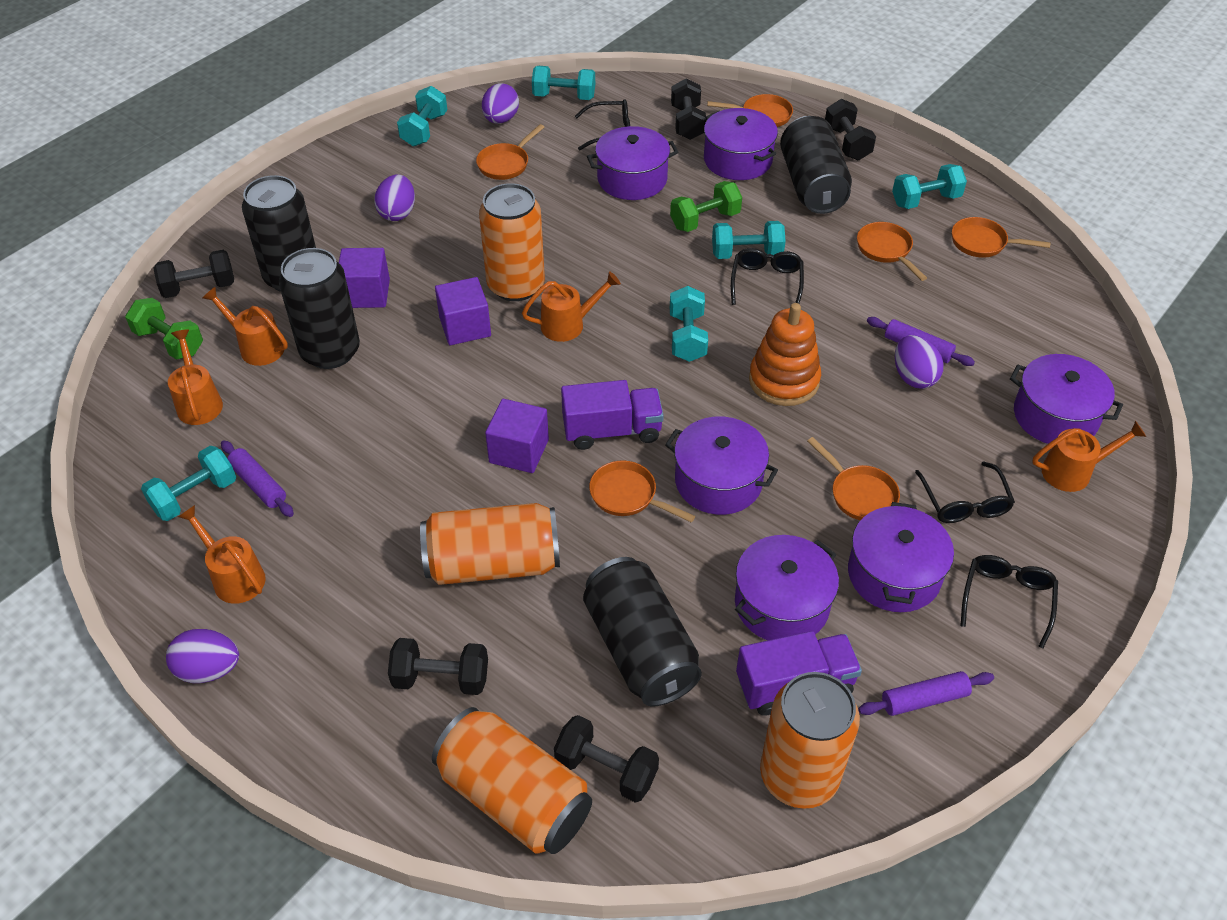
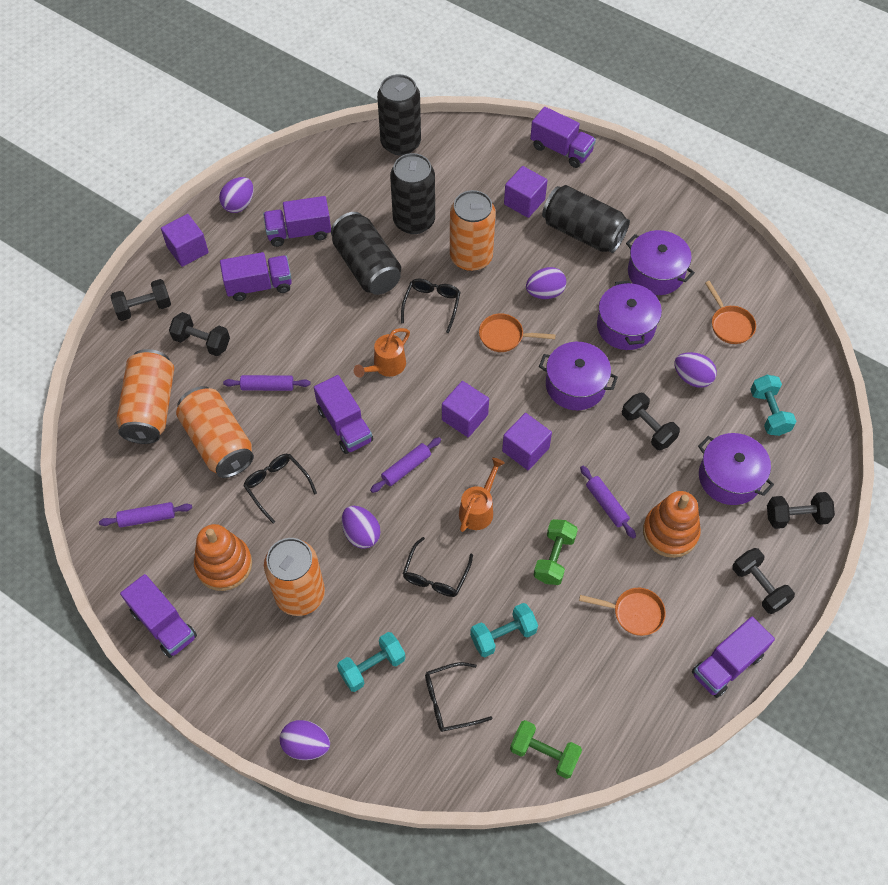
orange pan: [476,124,544,180] [589,461,695,522] [707,94,793,127] [807,437,900,520] [857,222,927,281] [952,217,1051,258] = 6 -> [479,313,556,352] [579,588,666,636] [705,281,756,344] = 3
orange stacking toy: [749,303,821,406] = 1 -> [194,524,252,591] [643,491,701,558] = 2
orange watering can: [168,329,223,425] [178,505,266,604] [203,287,288,366] [522,271,621,342] [1032,421,1146,492] = 5 -> [354,328,410,378] [459,458,505,532] = 2
purple cube: [339,248,390,308] [435,277,491,345] [485,399,549,473] = 3 -> [161,214,209,267] [442,381,489,437] [502,413,552,470] [504,166,547,218] = 4
purple egg: [166,629,239,683] [374,175,415,221] [482,83,519,124] [895,335,943,389] = 4 -> [219,177,254,213] [280,720,330,760] [342,506,381,549] [526,267,566,299] [674,352,717,388] = 5
purple pot: [587,126,678,200] [665,417,778,515] [704,108,778,180] [735,535,839,640] [848,502,954,612] [1010,354,1123,444] = 6 -> [539,342,618,410] [597,281,662,350] [626,230,695,295] [698,433,774,505] = 4
purple rolling pin: [221,440,294,517] [858,671,994,716] [867,317,975,366] = 3 -> [99,502,192,527] [223,375,310,391] [370,437,441,493] [580,466,636,539] = 4
purple truck: [561,380,664,450] [736,631,862,716] = 2 -> [120,574,197,658] [220,252,292,301] [263,196,331,247] [314,375,373,454] [530,107,596,168] [692,617,775,698] = 6
turquoise dumbbell: [141,446,236,521] [397,86,447,146] [532,66,595,100] [670,286,708,362] [712,221,786,259] [892,164,967,209] = 6 -> [337,632,405,692] [470,603,538,657] [750,375,796,436] = 3

